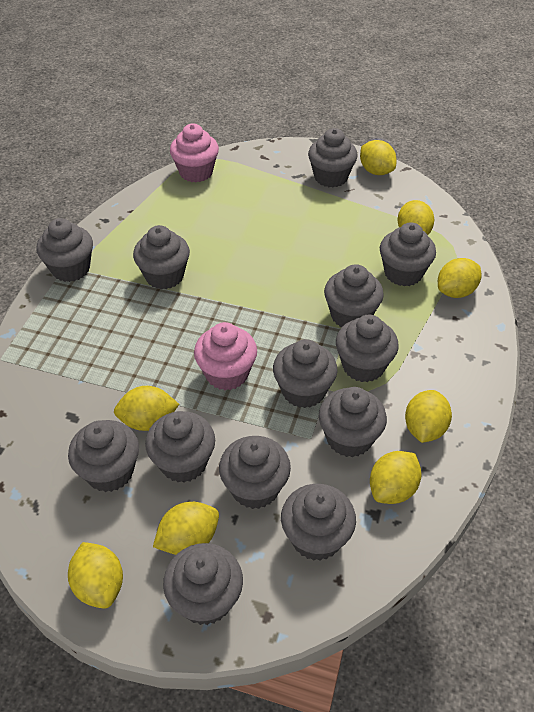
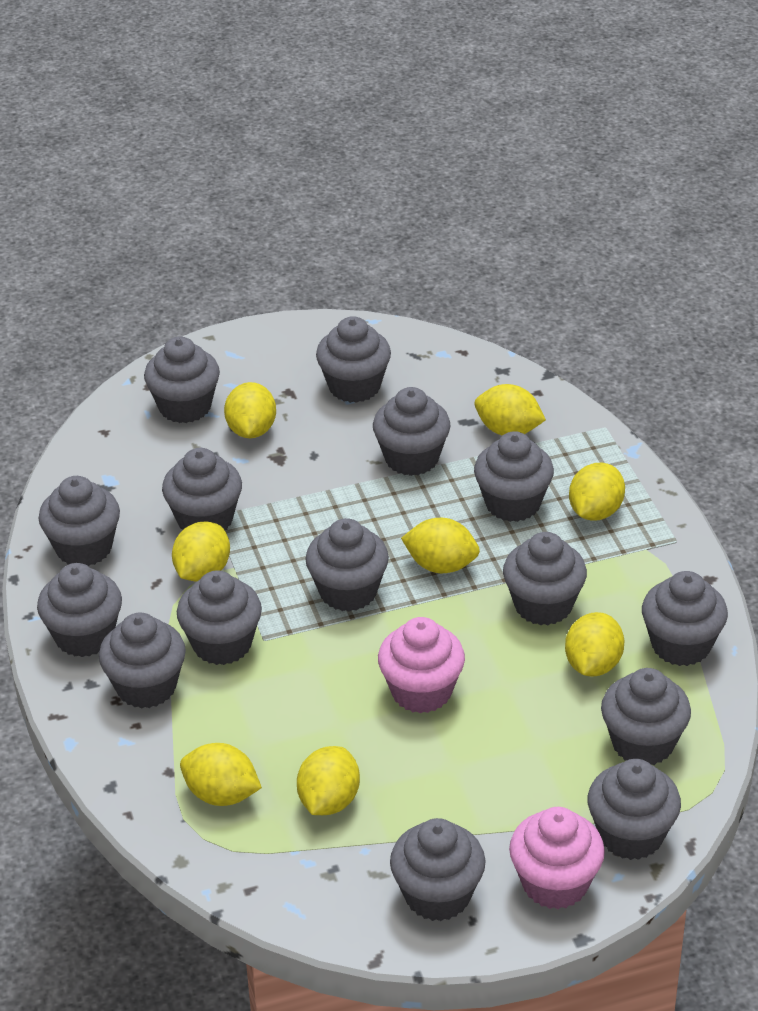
grey cupcake: [36,218,93,282] [68,420,139,492] [133,225,190,289] [145,411,215,483] [163,543,243,625] [219,436,291,509] [273,339,337,408] [281,484,356,561] [308,128,358,187] [319,387,387,457] [324,264,384,327] [336,315,399,382] [380,222,436,287] = 13 -> [37,563,122,657] [38,476,120,566] [99,613,186,709] [144,336,220,423] [162,448,242,530] [177,570,262,665] [305,518,389,612] [316,316,391,403] [373,387,450,476] [390,818,486,921] [474,431,554,522] [503,532,587,625] [588,759,681,860] [601,668,691,765] [642,571,728,666] = 15

